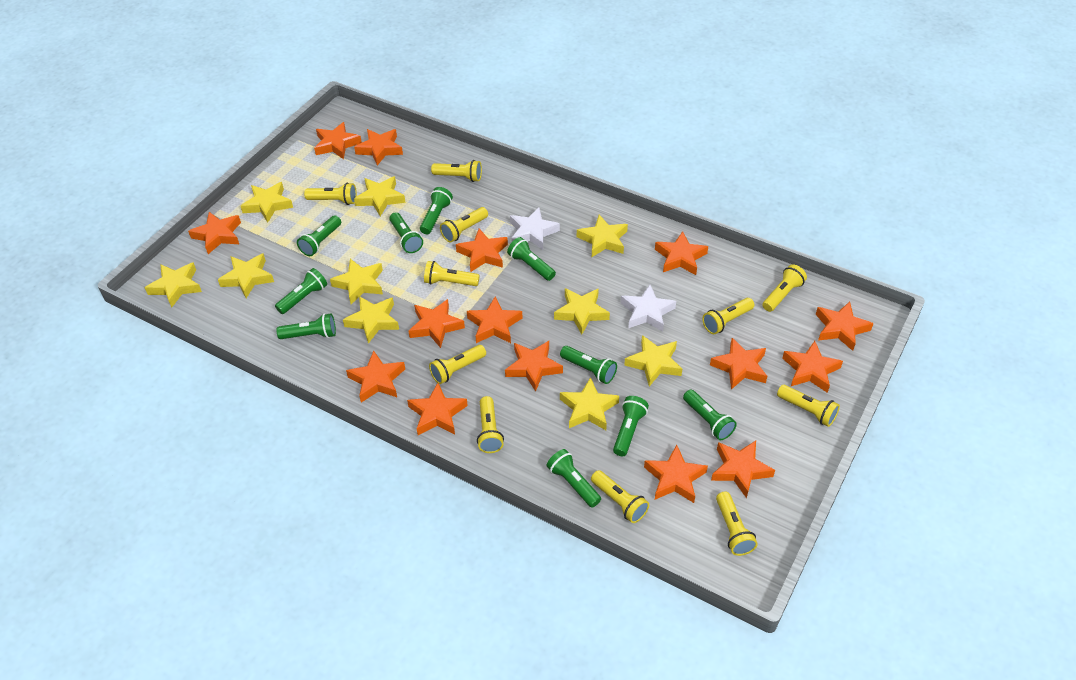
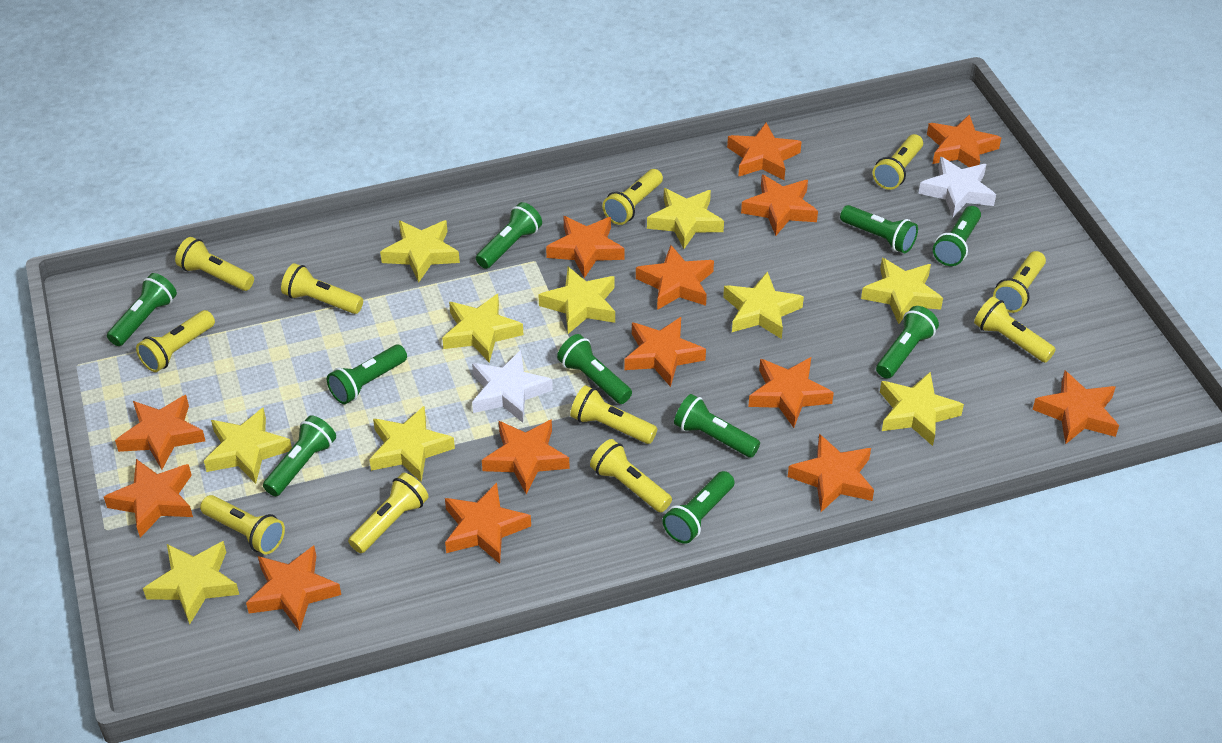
orange star: [188,212,241,254] [314,122,362,160] [346,351,405,403] [354,129,403,166] [407,383,468,435] [409,299,465,348] [456,228,508,272] [467,297,522,343] [505,341,563,392] [644,445,708,503] [655,231,708,275] [710,338,767,389] [711,441,775,498] [782,341,843,393] [815,302,874,351] = 15 -> [104,459,193,538] [115,395,205,470] [246,545,341,631] [445,482,531,564] [482,419,570,494] [546,216,624,278] [624,317,706,387] [636,245,714,310] [727,123,802,180] [741,175,818,236] [748,357,834,428] [788,434,874,512] [927,114,1001,167] [1032,371,1119,444] = 14

